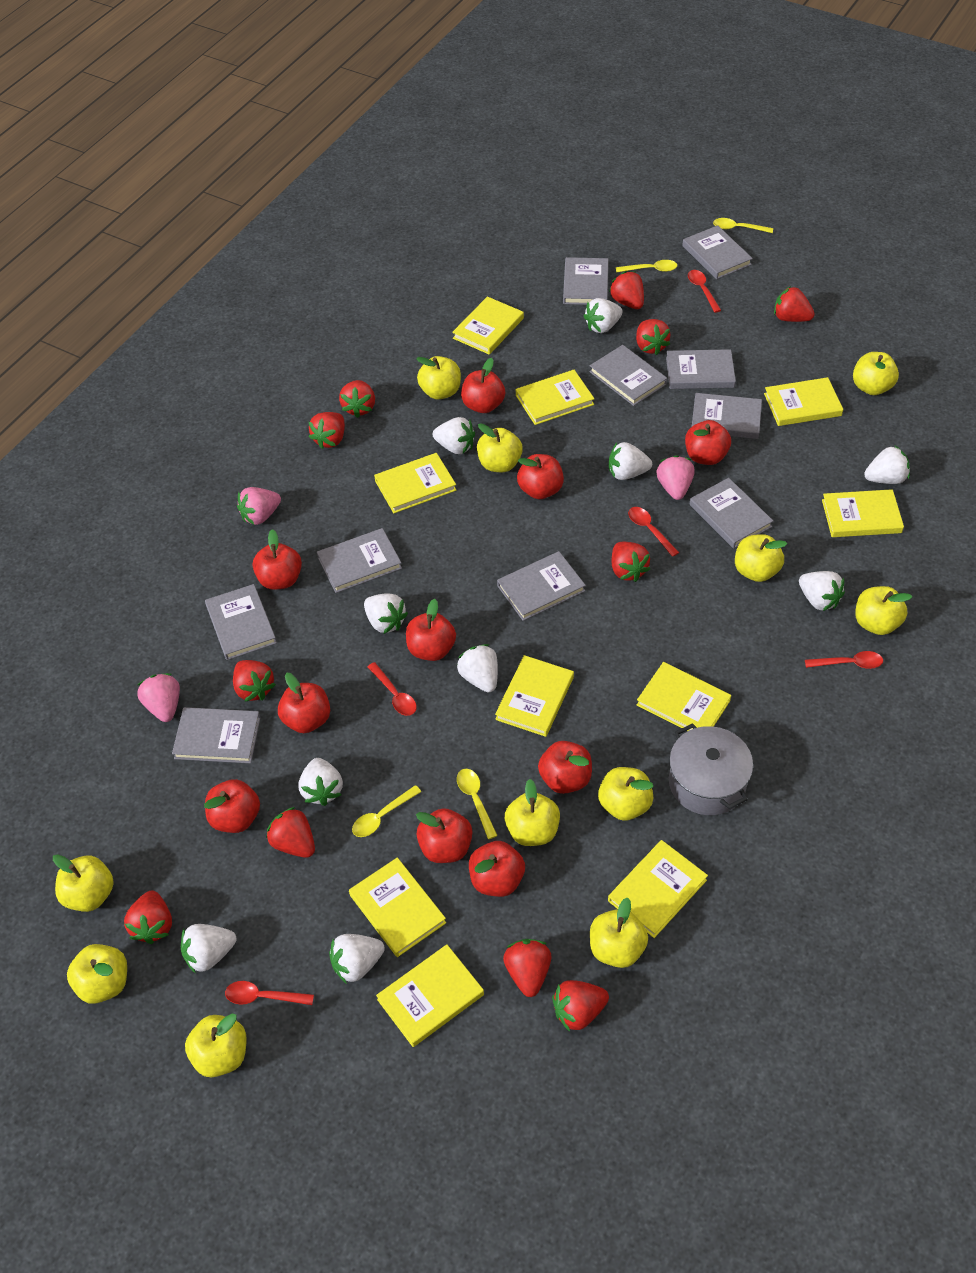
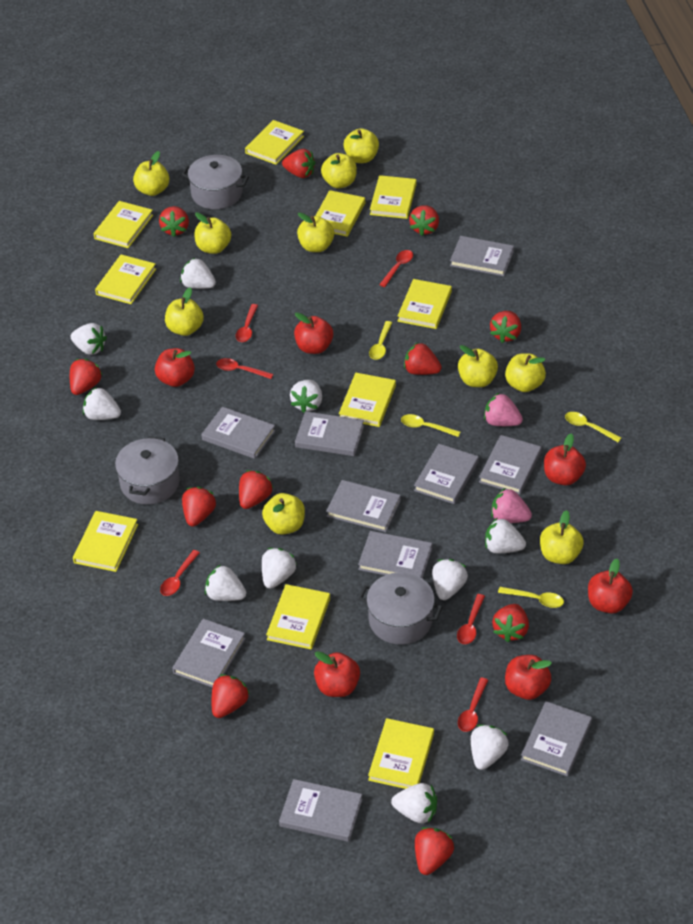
grey pot: [669,723,753,815] = 1 -> [115,436,180,504] [182,155,249,209] [359,572,443,645] = 3
pink strawberry: [137,673,180,722] [237,487,281,525] [656,455,695,500] = 3 -> [484,393,523,426] [491,488,532,523] = 2
red apple: [204,779,260,833] [253,529,302,590] [278,673,330,733] [406,599,456,661] [416,808,472,863] [461,358,505,413] [469,841,525,897] [517,454,564,499] [538,741,592,794] [685,420,731,465] = 10 -> [155,348,195,387] [294,312,333,354] [314,651,360,697] [505,655,552,700] [544,433,586,486] [588,559,633,613] = 6
red spoon: [225,981,314,1005] [367,662,417,716] [628,507,679,557] [688,270,721,313] [805,651,883,669] = 5 -> [160,550,200,596] [216,358,274,379] [236,304,258,342] [379,250,413,287] [457,594,485,644] [458,678,488,732] = 6
yellow apple: [53,854,114,912] [67,944,127,1004] [185,1014,247,1077] [416,356,461,400] [477,423,523,472] [505,779,560,846] [590,898,648,968] [598,767,654,821] [735,534,787,582] [853,352,899,395] [855,586,912,635] = 11 -> [133,151,169,196] [165,287,204,336] [194,212,231,254] [262,493,305,535] [297,212,334,252] [321,153,357,188] [343,128,379,163] [458,345,498,387] [505,353,546,392] [540,510,584,564] = 10

